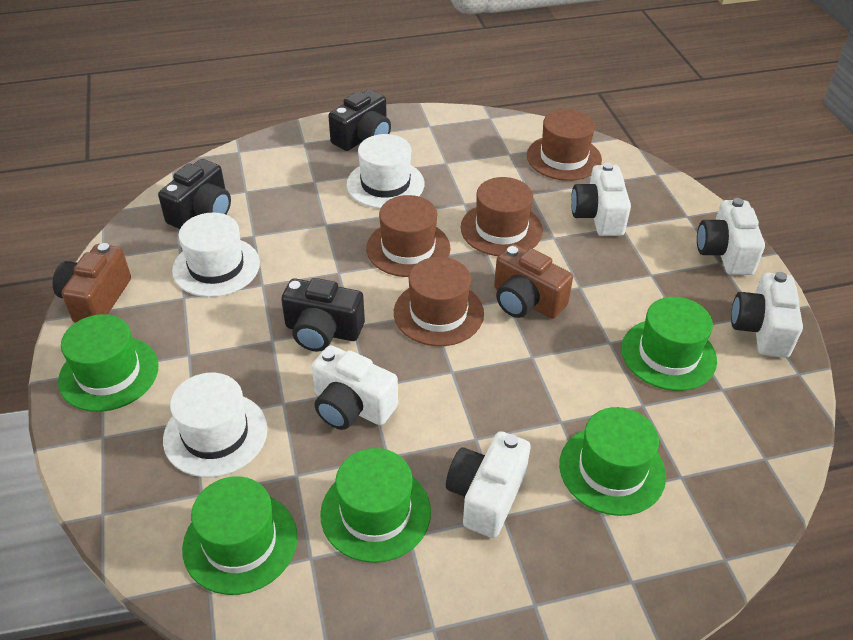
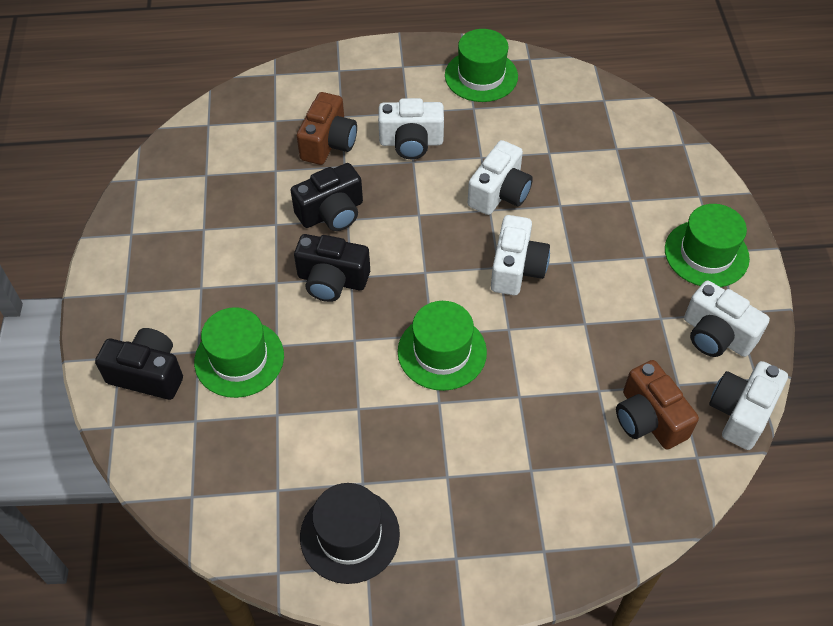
black hat: none = 0 -> [300,483,400,584] = 1
brown hat: [366,195,451,277] [394,257,484,346] [461,177,543,256] [527,109,602,181] = 4 -> none = 0
green hat: [58,314,159,412] [182,476,297,595] [320,448,431,563] [559,407,666,516] [621,297,717,391] = 5 -> [194,307,284,398] [398,301,487,391] [445,29,518,102] [665,204,750,287] = 4
white hat: [163,373,268,477] [172,213,260,297] [347,134,424,209] = 3 -> none = 0

